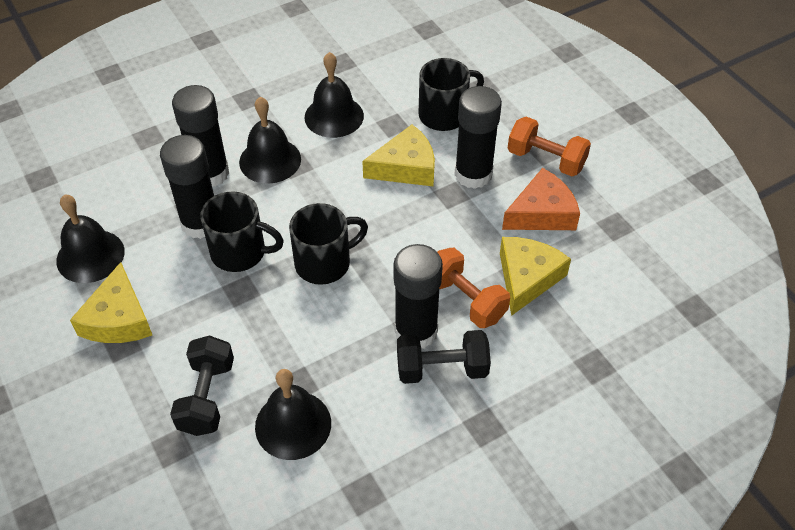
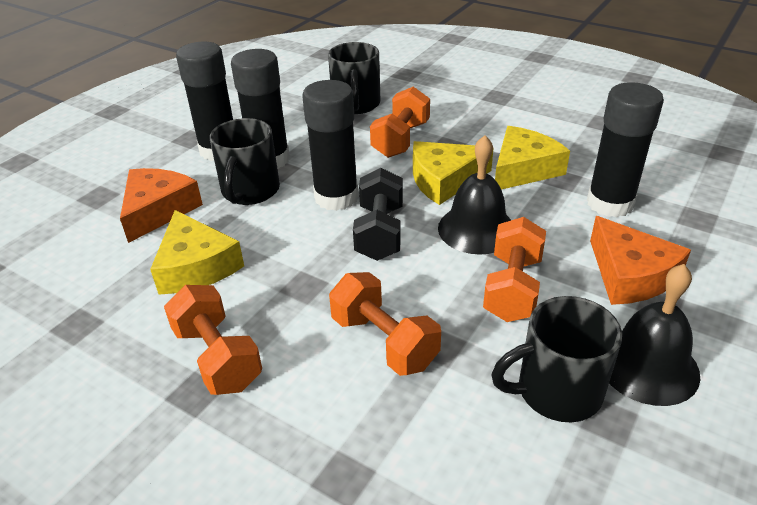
black bell: [56,194,125,283] [239,97,301,184] [255,369,331,460] [305,52,364,138] = 4 -> [438,135,511,255] [609,264,700,406] = 2
black dumbbell: [170,335,234,436] [397,330,491,384] = 2 -> [353,168,403,261] = 1
orange cheese: [502,168,580,230] = 1 -> [120,168,203,243] [590,216,691,305] = 2
orange dumbbell: [437,248,510,328] [508,117,591,176] = 2 -> [164,285,262,395] [329,272,441,376] [370,87,430,158] [483,217,546,322] = 4

